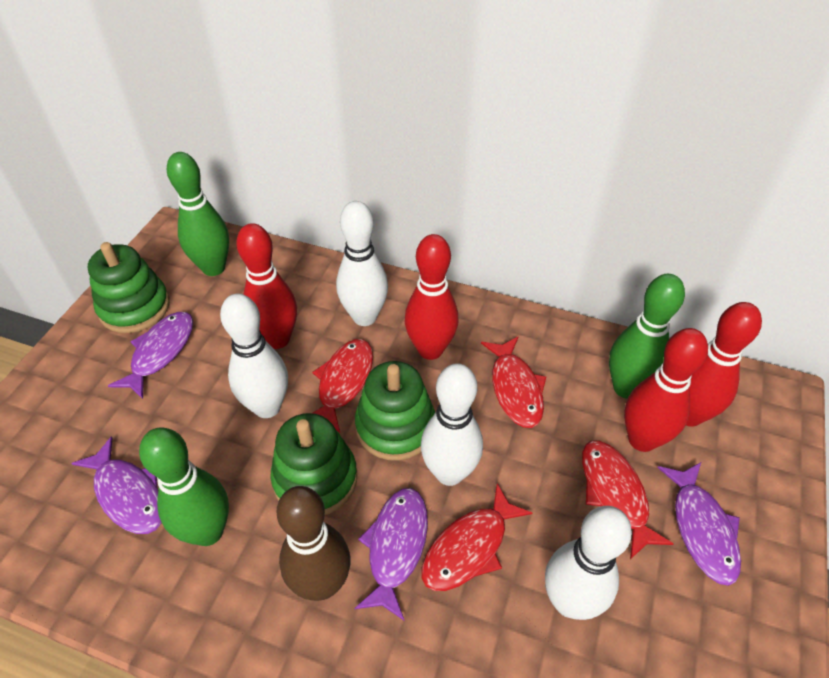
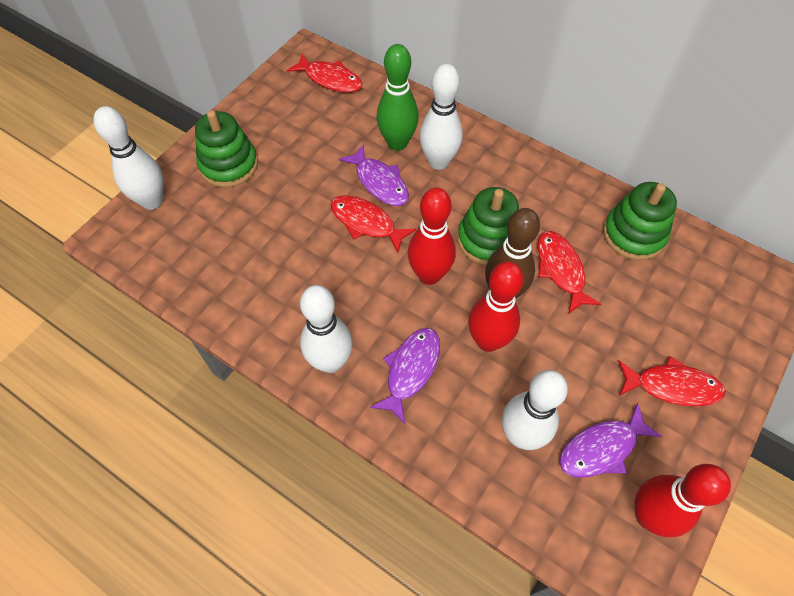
green bowling pin: [139,428,229,546] [167,152,229,276] [609,274,685,399] = 3 -> [376,44,419,151] = 1
purple fish: [71,436,162,534] [108,312,193,399] [355,488,428,621] [658,463,741,586] = 4 -> [339,144,409,206] [370,328,440,424] [559,403,662,478] = 3
red bowling pin: [236,223,297,349] [404,234,458,360] [624,328,708,452] [686,302,762,427] = 4 -> [408,187,456,285] [468,261,524,352] [634,464,731,537] = 3

